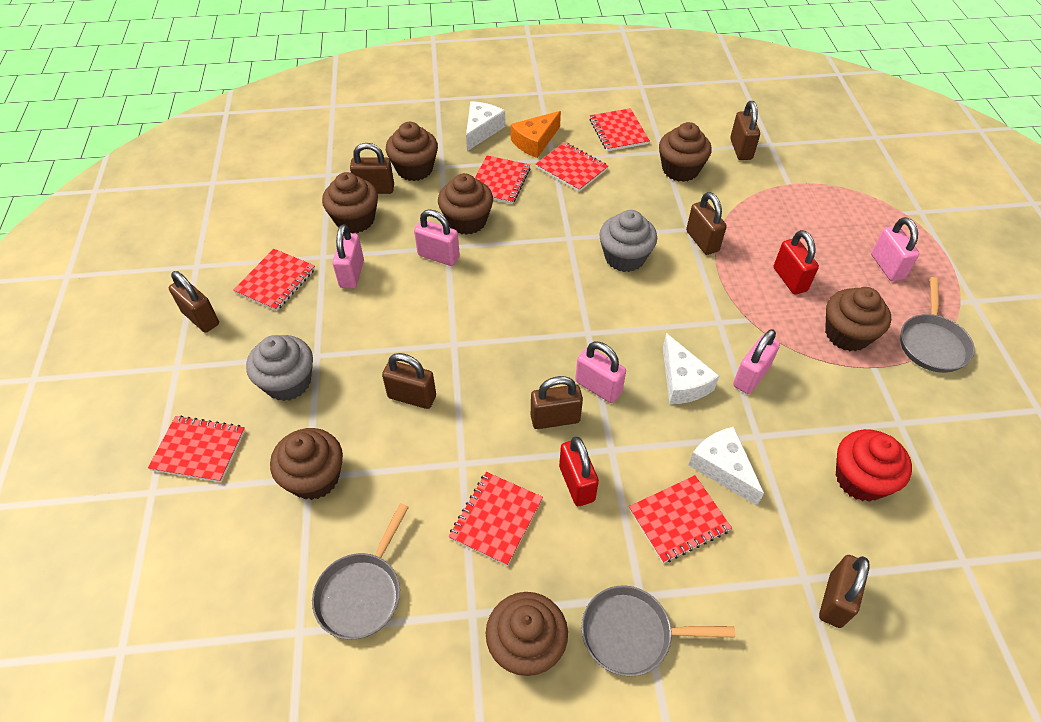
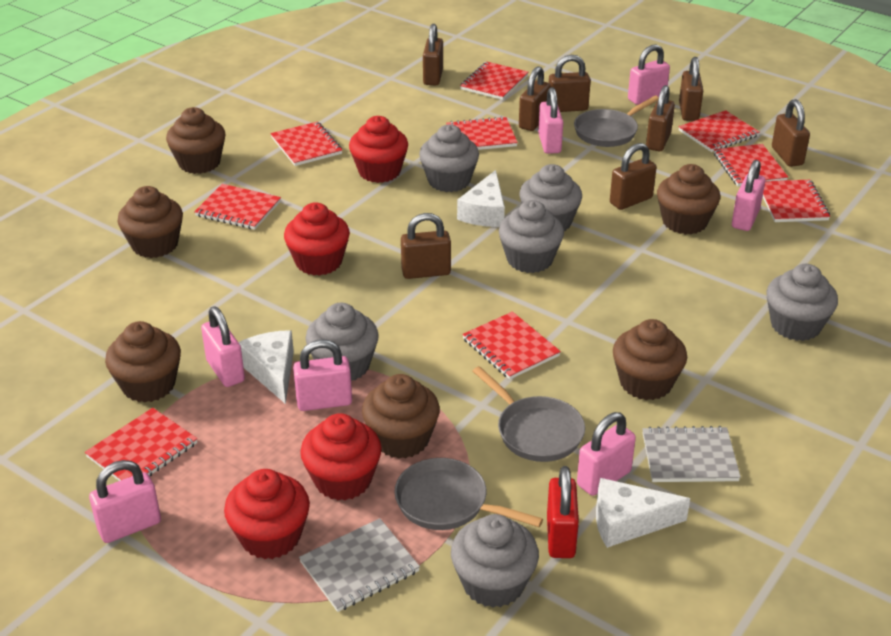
brown cupcake: [270,428,343,500] [322,172,378,233] [386,122,438,181] [438,173,493,235] [486,592,568,676] [659,122,712,182] [825,287,891,351] = 7 -> [105,321,181,403] [117,186,183,258] [166,107,226,174] [362,374,440,459] [613,319,687,400] [657,164,720,235] = 6
brown padlock: [169,271,219,333] [350,143,394,194] [382,353,436,409] [531,376,583,429] [686,192,727,255] [730,101,760,160] [819,555,869,628] = 7 -> [401,213,451,279] [423,24,443,85] [519,66,551,131] [549,55,591,112] [610,143,657,210] [646,85,675,151] [679,57,703,121] [772,99,810,167] = 8
grey cupcake: [246,335,313,401] [599,210,657,272] = 2 -> [305,303,379,381] [419,125,479,192] [451,514,539,608] [499,200,564,273] [519,164,582,231] [767,264,838,341] = 6
grey notebook: none = 0 -> [299,518,420,612] [642,426,741,482] = 2
orange cheese: [511,111,561,158] = 1 -> none = 0
pink padlock: [332,224,364,289] [414,209,460,266] [575,341,626,403] [733,329,780,394] [871,217,920,281] = 5 -> [89,460,161,543] [201,306,245,387] [293,339,352,411] [538,87,563,154] [577,412,636,496] [628,44,670,105] [732,160,765,231] = 7
red cupcake: [836,429,912,501] = 1 -> [224,469,310,559] [284,202,350,276] [300,413,382,500] [349,116,408,183] = 4
red notebook: [148,415,245,482] [233,249,315,311] [449,472,543,566] [475,156,530,204] [536,142,608,192] [589,108,650,151] [629,475,732,563] = 7 -> [85,408,198,481] [194,184,281,230] [271,122,342,166] [446,116,518,150] [460,62,529,100] [462,312,561,380] [678,110,759,152] [714,144,788,186] [763,180,830,222] = 9
red padlock: [559,436,599,506] [774,230,819,295] = 2 -> [547,466,579,558] = 1

